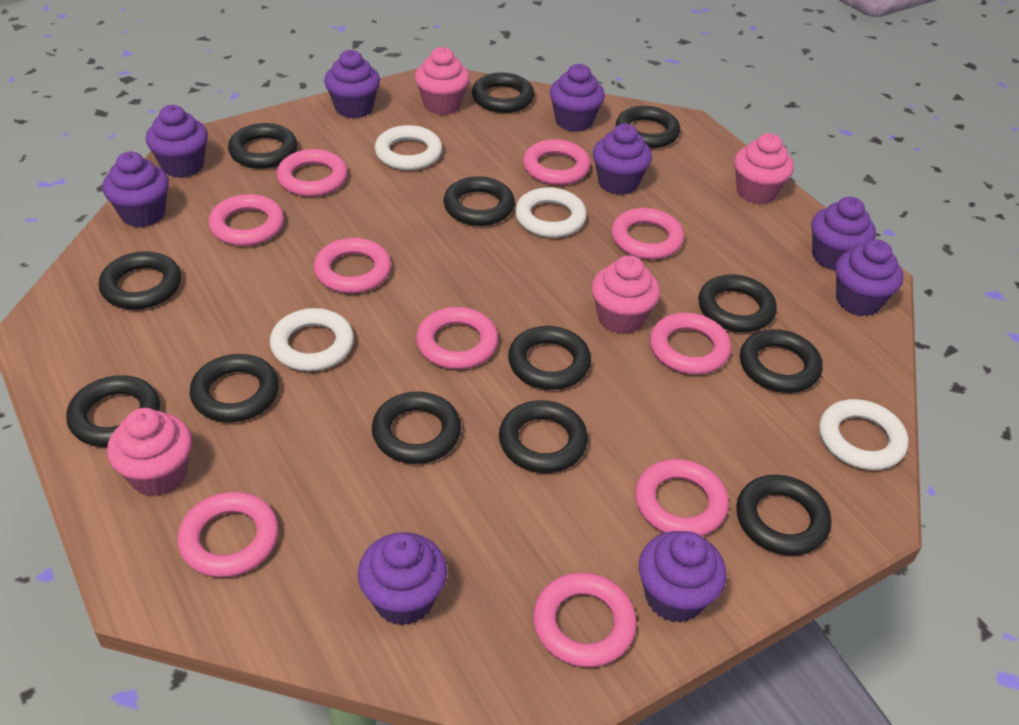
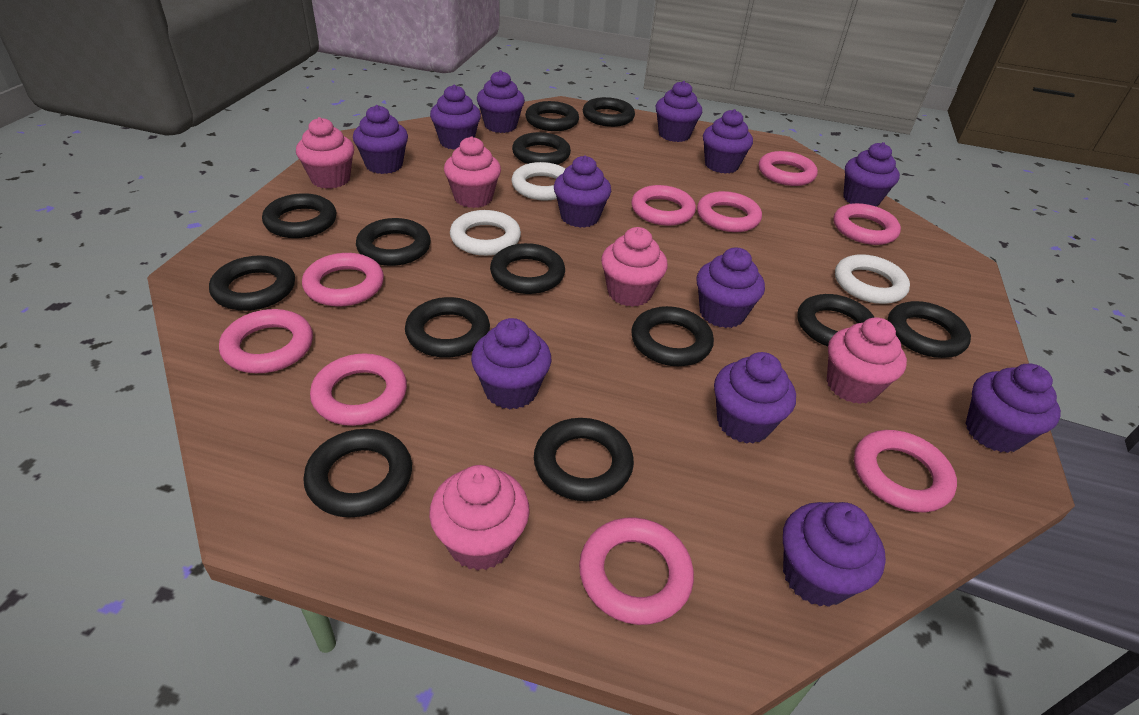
pink cupcake: [107,408,192,497] [415,47,470,115] [592,255,660,334] [734,133,794,205] = 4 -> [296,117,354,189] [429,465,530,571] [444,136,501,208] [601,227,668,307] [827,317,907,404] = 5
pink ring: [177,492,279,578] [208,194,284,246] [277,149,348,197] [314,238,391,293] [416,307,498,369] [523,139,591,185] [533,572,637,667] [611,208,684,260] [635,459,729,536] [650,313,731,375] = 10 -> [219,309,313,373] [302,253,384,307] [310,353,407,426] [579,517,694,625] [631,185,696,226] [697,191,762,232] [759,151,818,186] [833,203,901,245] [854,430,957,512] = 9
purple cupcake: [103,152,169,228] [146,105,208,178] [324,50,380,119] [358,532,447,626] [550,64,605,132] [593,123,652,195] [639,531,727,623] [811,197,876,271] [836,239,903,316] = 9 -> [353,105,408,174] [430,85,481,150] [471,318,551,409] [477,70,525,133] [554,155,611,228] [656,81,702,142] [697,247,765,328] [703,109,753,174] [714,352,796,444] [783,502,886,607] [843,142,900,207] [965,364,1061,453] = 12
white ring: [270,308,354,371] [375,125,442,170] [515,187,587,238] [819,399,908,470] = 4 -> [450,210,521,256] [512,162,565,201] [835,254,910,304] = 3

